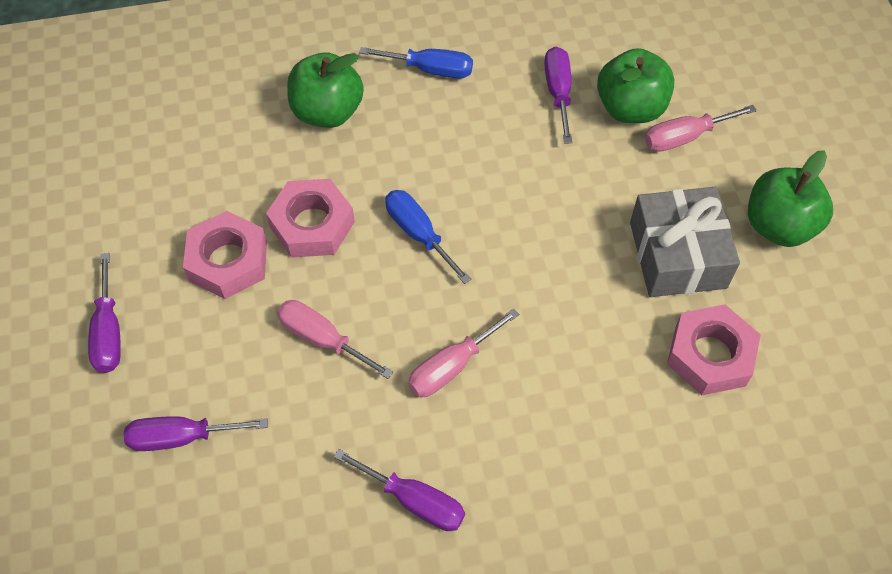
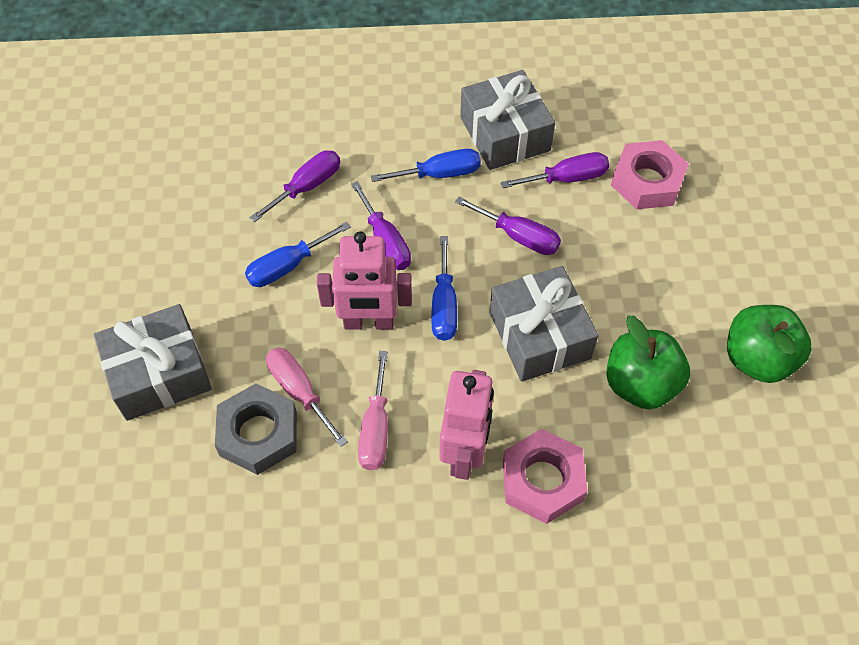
blue screwdriver: [359,47,473,79] [385,190,471,284] = 2 -> [245,222,351,287] [371,149,481,182] [432,236,457,341] = 3
green apple: [287,52,364,128] [597,48,674,123] [748,150,833,247] = 3 -> [607,315,690,409] [727,305,812,383] = 2
grey gift: [630,187,740,297] = 1 -> [94,304,212,421] [460,70,555,170] [489,266,599,382] = 3
grey nut: none = 0 -> [215,383,297,475] = 1
pink nut: [183,211,267,299] [266,179,355,258] [667,304,761,395] = 3 -> [503,429,588,524] [611,140,689,209] = 2
pink robot: none = 0 -> [317,231,412,330] [439,370,494,480] = 2
pink screwdriver: [277,300,393,379] [408,308,519,397] [645,105,757,152] = 3 -> [266,348,348,447] [358,351,388,470] = 2

